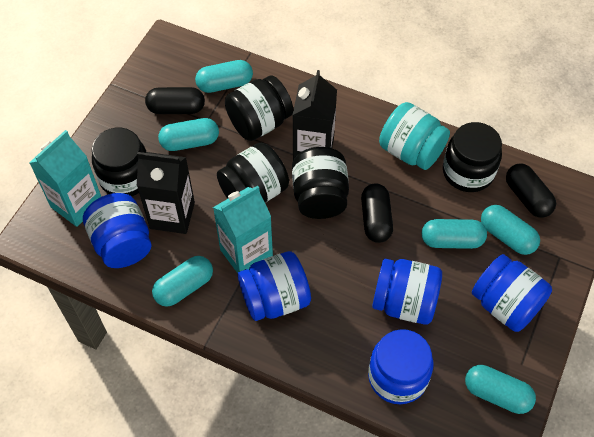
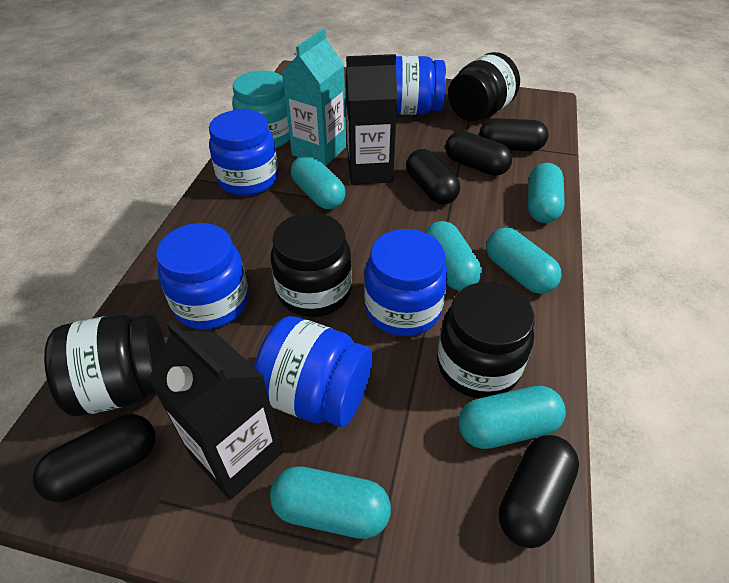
black capsule: [145,87,205,114] [361,183,393,243] [506,164,556,218] = 3 -> [33,414,156,502] [406,149,460,205] [445,131,512,176] [479,118,548,152] [499,435,579,548] = 5
black jar: [92,128,146,196] [217,143,289,203] [225,75,293,141] [292,147,349,219] [443,122,502,192] = 5 -> [44,314,165,416] [271,213,352,317] [437,282,535,398] [448,52,520,122] = 4
turquoise carton: [29,130,101,227] [213,186,273,273] = 2 -> [282,29,346,166] = 1

